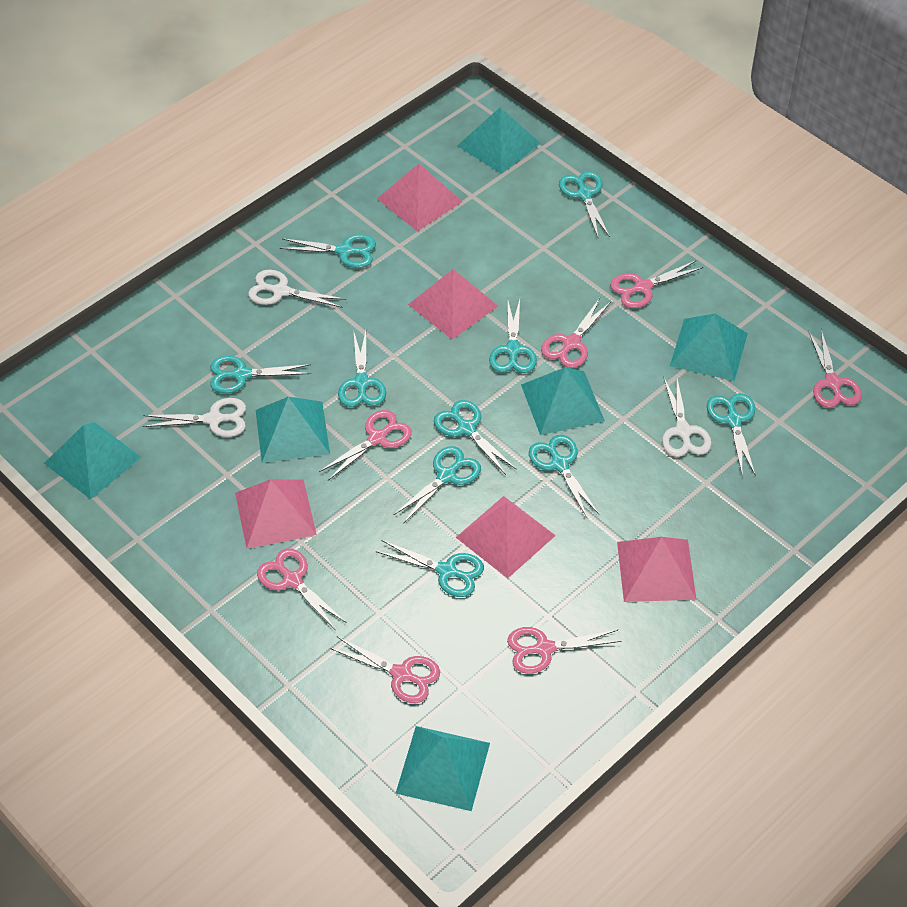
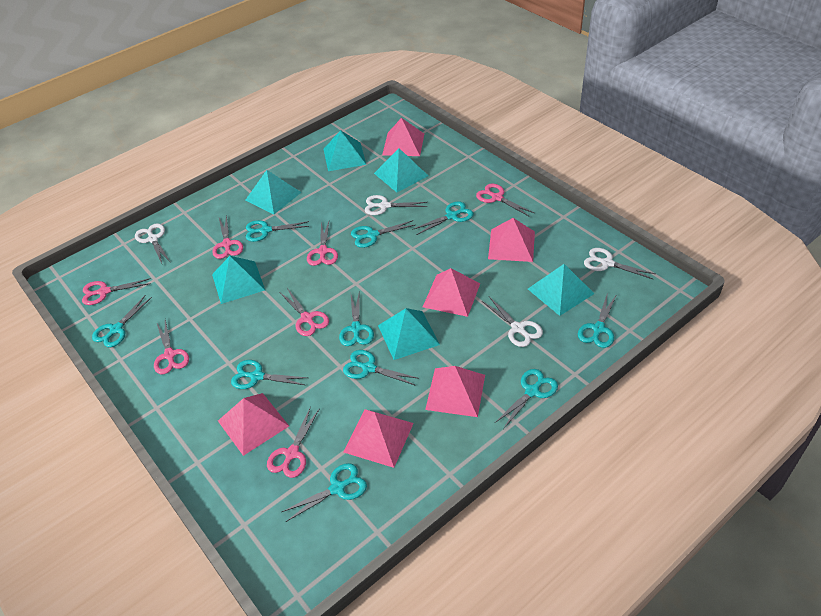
pink pyramid: [235,479,317,549] [377,163,463,231] [408,269,498,339] [456,496,556,578] [617,537,696,602] = 5 -> [218,393,289,456] [344,409,414,468] [382,118,424,156] [423,268,480,317] [425,366,485,417] [488,218,535,262] = 6
white scissors: [143,398,246,437] [248,270,346,308] [662,375,712,457] = 3 -> [135,223,171,264] [365,195,428,215] [482,297,543,347] [584,248,655,280] = 4

